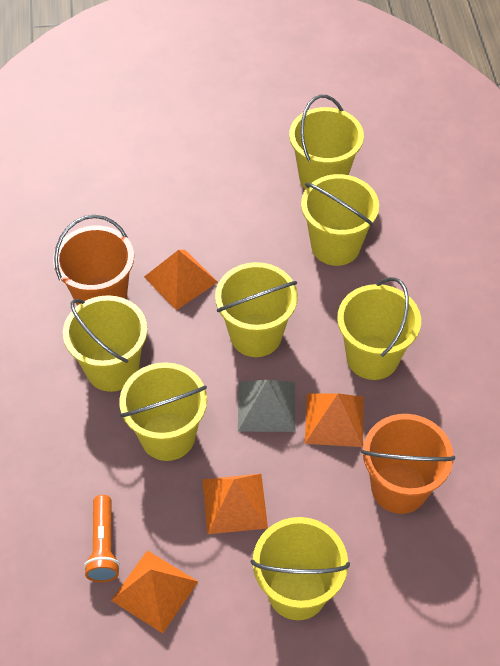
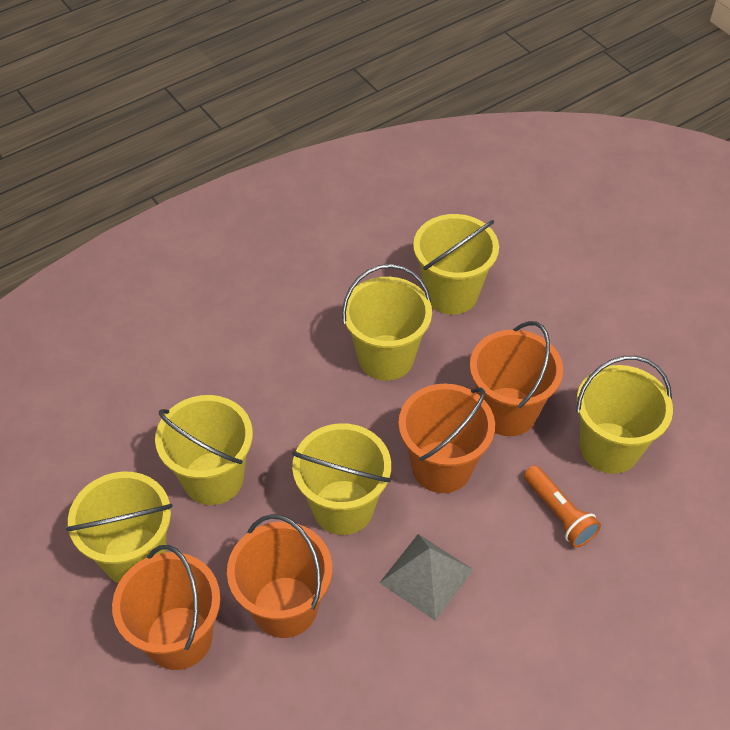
orange bucket: [53,215,134,306] [361,414,455,514] = 2 -> [112,545,220,670] [227,514,332,638] [399,384,495,493] [470,321,563,436] = 4
orange pyramid: [111,550,198,633] [144,250,218,310] [202,474,268,534] [305,393,364,447] = 4 -> none = 0
yellow bucket: [63,295,147,392] [119,362,207,461] [215,262,298,357] [251,517,350,620] [289,95,364,189] [301,174,379,266] [337,277,421,380] = 7 -> [66,471,173,583] [155,395,253,505] [292,423,391,535] [342,264,432,381] [413,214,499,314] [576,356,673,474] = 6

